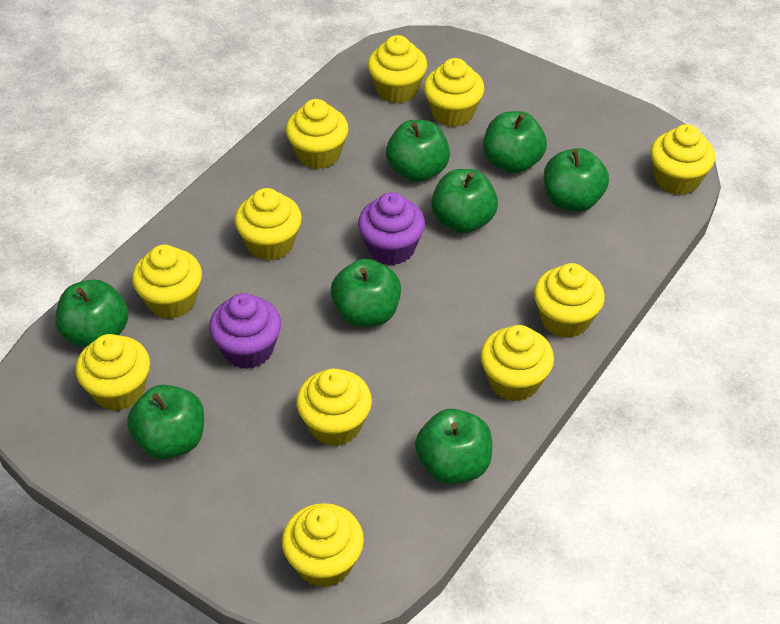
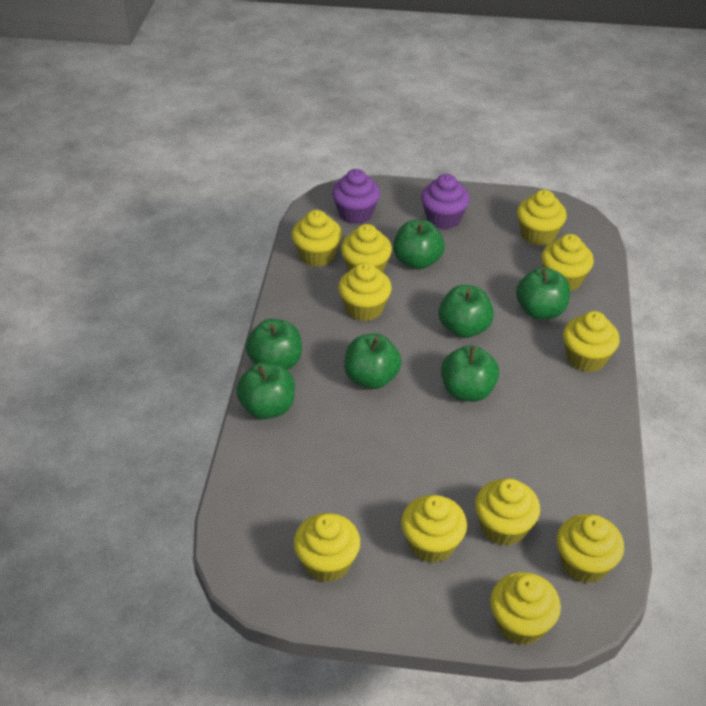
green apple: [55,279,128,348] [127,385,204,459] [331,259,401,327] [386,120,450,182] [415,409,492,485] [431,169,498,233] [483,111,547,173] [544,148,609,212] = 8 -> [236,362,295,419] [245,319,302,370] [344,333,402,389] [393,220,445,270] [439,285,494,338] [441,346,499,402] [516,267,570,320] = 7

